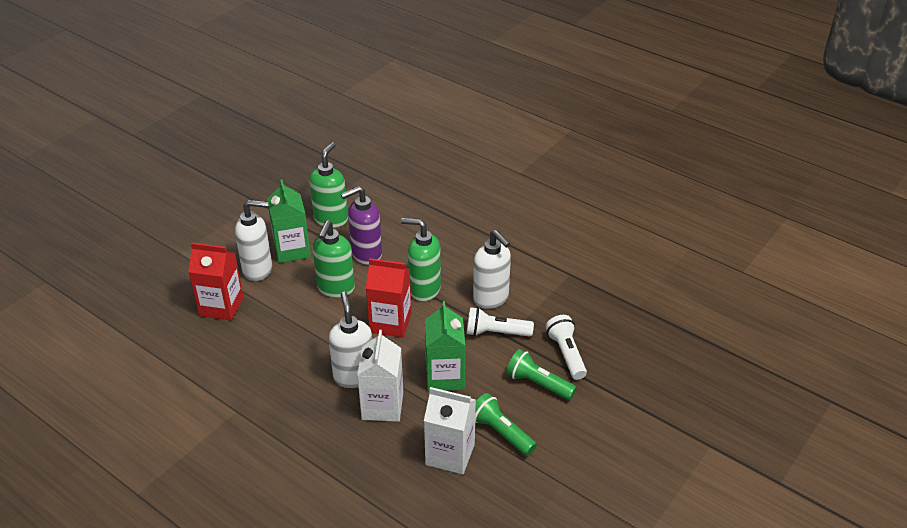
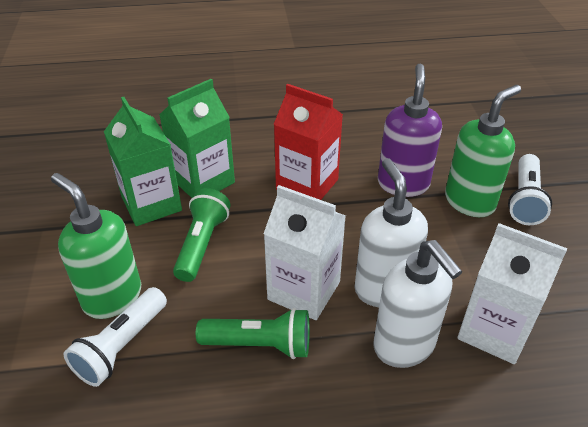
green soap dispenser: [309,142,348,228] [312,220,355,298] [401,218,441,301] = 3 -> [51,173,141,319] [445,85,521,217] = 2
red carton: [188,243,243,321] [366,258,412,337] = 2 -> [274,84,343,200] = 1
white soap dispenser: [235,200,272,281] [329,292,372,388] [473,230,511,309] = 3 -> [354,158,428,307] [373,240,462,368] = 2

